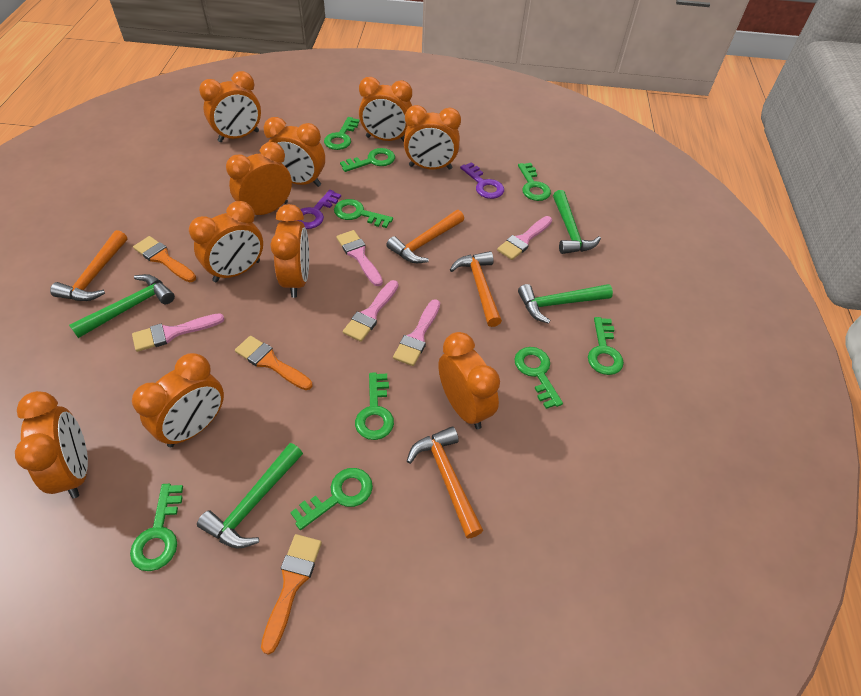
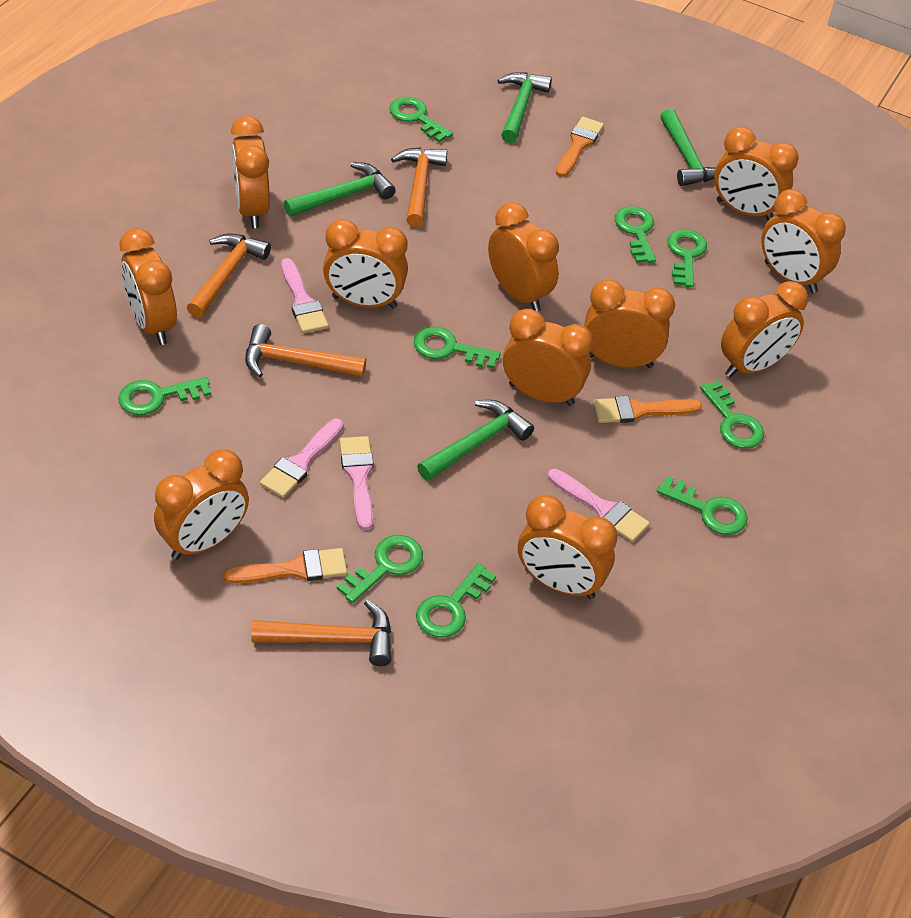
orange clock: [15,391,88,498] [132,353,224,447] [189,201,263,282] [199,71,261,142] [226,142,292,215] [264,117,325,187] [271,204,309,298] [359,77,412,142] [404,105,461,170] [438,332,500,429] = 10 -> [119,228,177,345] [154,449,249,560] [231,116,270,228] [323,219,408,308] [488,202,559,312] [503,309,594,406] [518,495,618,599] [584,279,675,368] [714,127,799,221] [721,281,808,377] [761,189,846,293] = 11
pink brush: [132,313,225,352] [336,230,383,286] [343,280,398,342] [393,299,440,366] [497,216,552,260] = 5 -> [260,419,344,498] [281,258,328,333] [340,436,374,530] [548,469,650,542] = 4
purple key: [298,190,341,229] [460,162,504,199] = 2 -> none = 0

